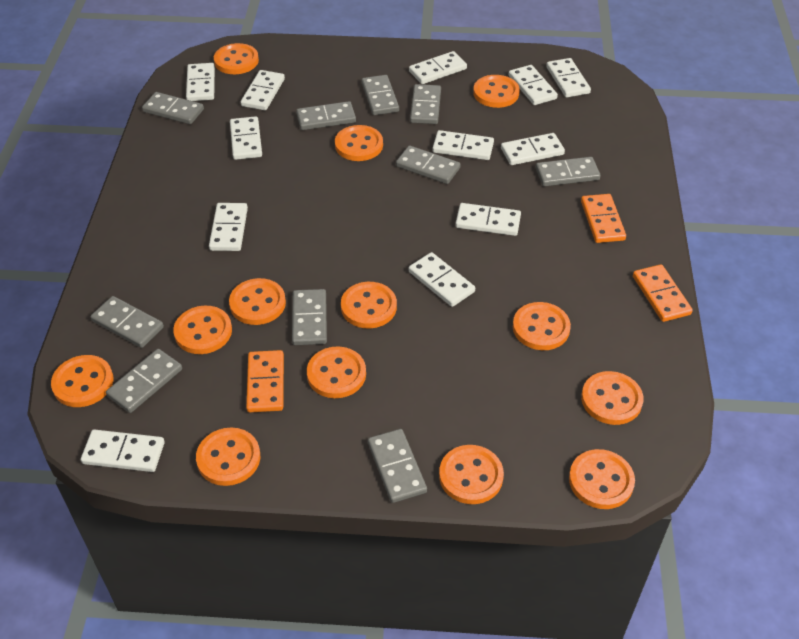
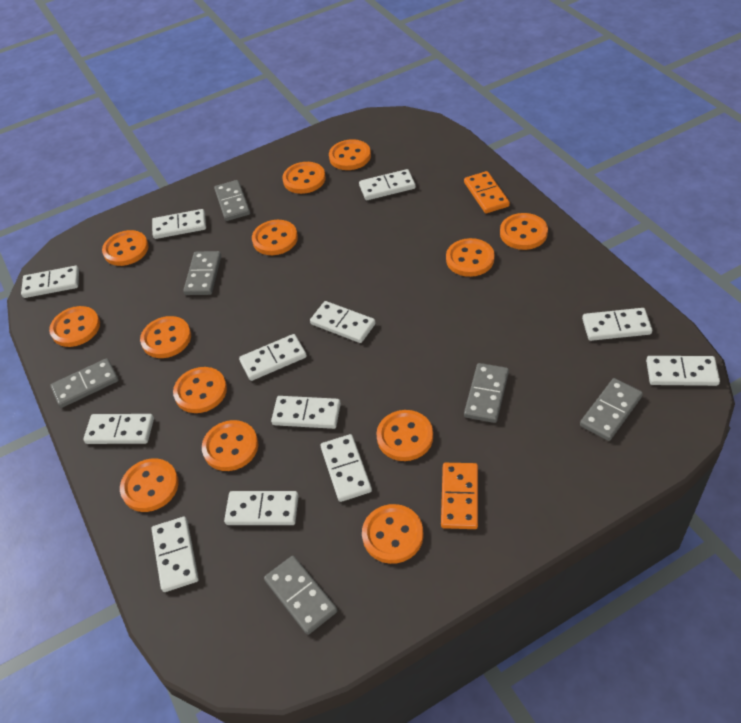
grey domino: [91,296,164,348] [106,349,182,413] [142,92,204,124] [292,289,327,345] [296,101,356,130] [361,75,399,115] [368,429,427,503] [396,145,461,184] [410,84,441,124] [536,157,601,186] = 10 -> [50,358,118,408] [183,251,221,295] [214,180,250,221] [264,556,337,635] [464,363,509,423] [580,378,643,441] = 6
orange domino: [246,350,284,412] [581,194,626,243] [633,264,693,322] = 3 -> [441,463,478,529] [464,171,510,213] = 2

